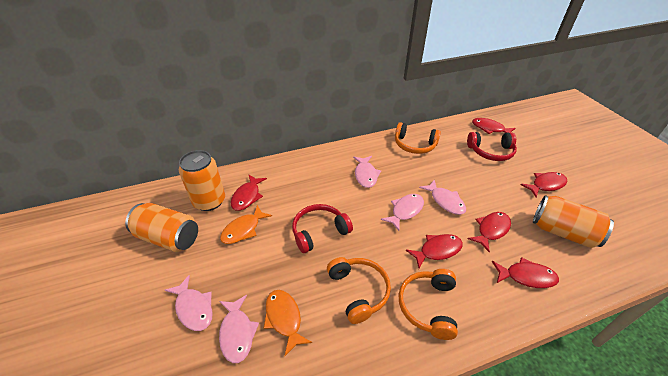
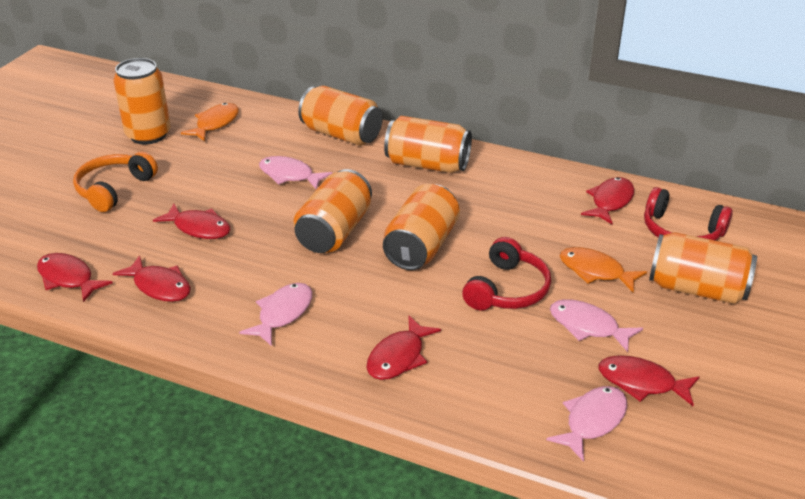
orange can: [125,203,198,252] [179,150,225,211] [533,195,614,248] = 3 -> [114,58,171,144] [293,169,372,253] [298,86,383,146] [383,184,460,270] [384,116,472,173] [649,232,757,304] = 6
orange headphones: [327,257,391,324] [395,122,441,154] [398,269,458,340] = 3 -> [73,152,158,212] = 1
pink fish: [165,275,213,331] [219,295,259,363] [353,156,381,188] [381,194,424,231] [419,180,466,215] = 5 -> [239,283,312,346] [259,156,333,190] [546,386,627,462] [550,299,643,352] = 4

